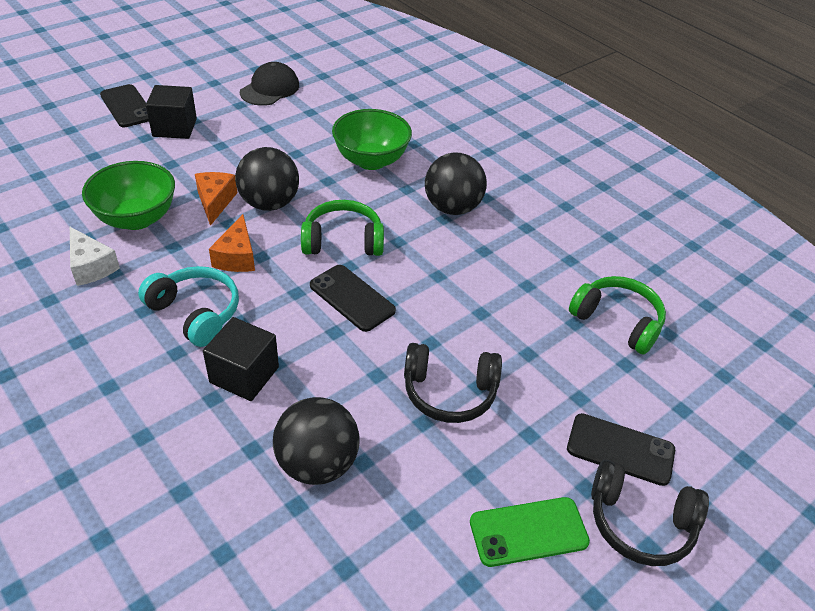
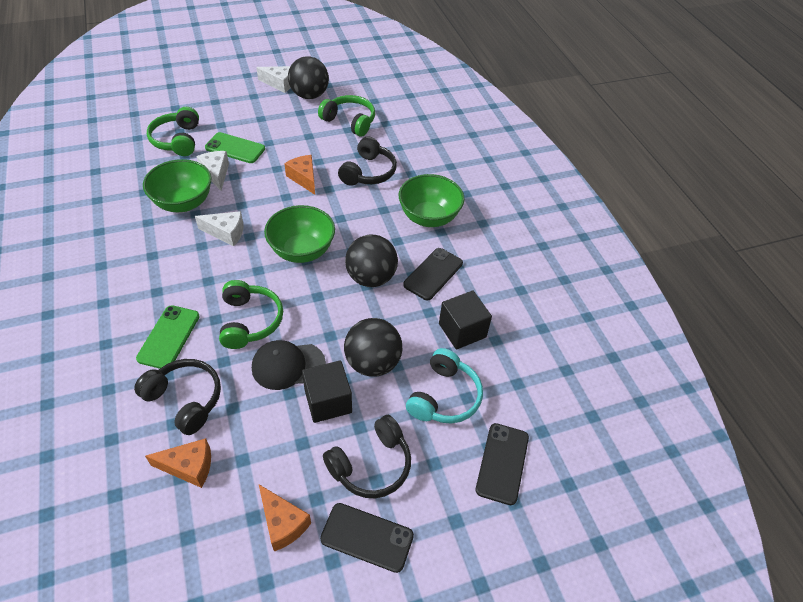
black headphones: [404,343,502,423] [591,460,709,566] = 2 -> [134,359,221,435] [323,415,411,498] [338,136,397,186] = 3
green bowl: [82,161,175,230] [332,109,412,170] = 2 -> [143,159,211,212] [264,205,335,263] [399,174,465,227] = 3
green headphones: [301,200,384,256] [569,276,666,354] = 2 -> [147,107,199,156] [219,280,283,349] [318,95,375,137] = 3
green phone: [470,497,590,567] = 1 -> [136,305,200,369] [205,132,265,163] = 2
orange cheese: [195,172,238,226] [209,214,255,272] = 2 -> [145,438,211,488] [259,484,311,552] [284,155,315,195] = 3
white cheese: [70,227,120,286] = 1 -> [195,211,244,247] [196,151,229,191] [256,66,291,93] = 3

